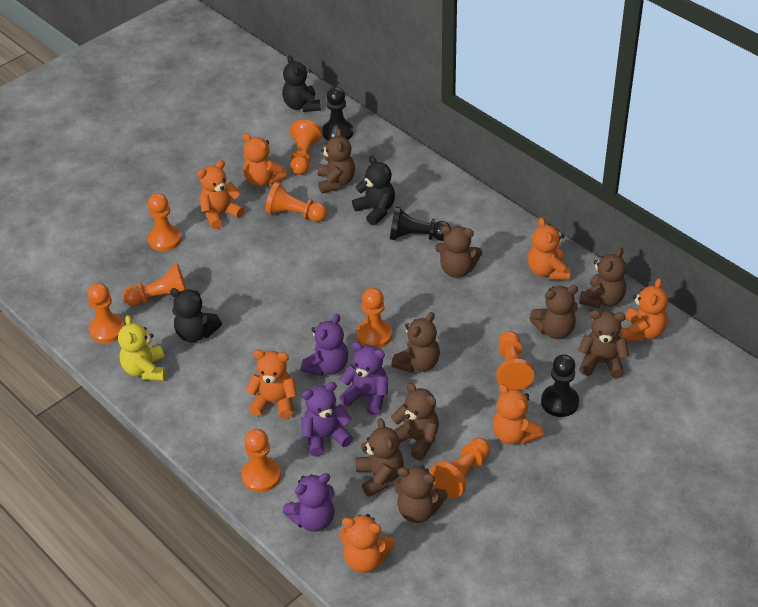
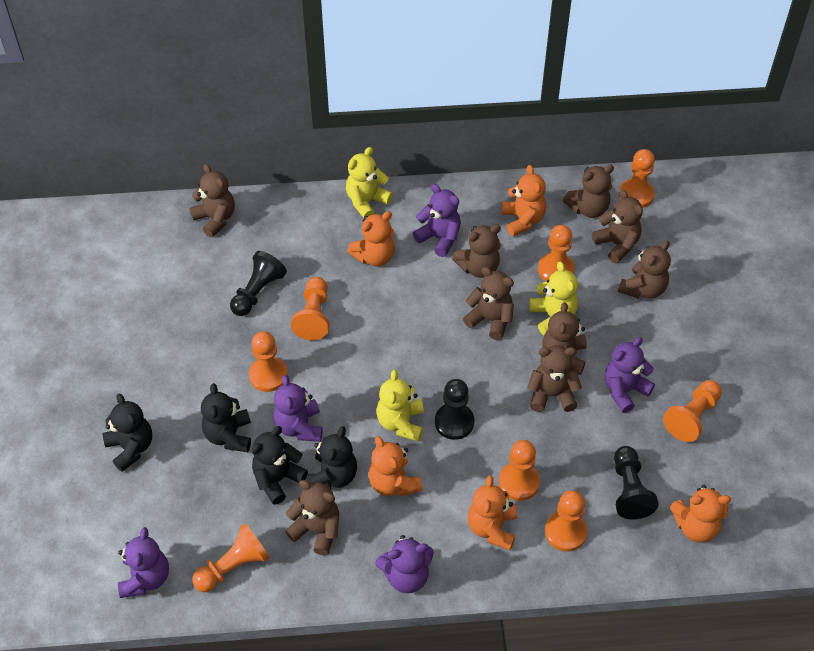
black teddy bear: [170,288,222,342] [282,55,321,112] [352,156,395,225] = 3 -> [103,394,152,472] [201,383,251,452] [252,426,308,505] [306,426,357,489] = 4
orange pawn: [87,283,125,343] [122,264,187,306] [148,193,182,251] [241,429,281,492] [265,182,327,222] [290,119,322,175] [356,288,392,348] [430,438,490,498] [496,331,534,390] = 9 -> [192,523,270,592] [249,331,288,392] [291,277,329,340] [499,440,540,501] [538,225,575,281] [545,490,587,551] [619,149,655,208] [663,380,722,442] = 8
orange teddy bear: [197,160,245,229] [243,133,287,187] [246,350,297,419] [339,514,395,573] [493,384,544,444] [528,217,570,280] [621,278,668,342] = 7 -> [347,211,395,266] [369,436,422,497] [468,475,517,550] [501,165,546,236] [670,485,731,543] = 5
purple teddy bear: [283,473,334,532] [301,314,348,376] [301,382,353,457] [340,342,388,415] = 4 -> [118,527,169,598] [273,375,323,442] [375,535,434,593] [413,184,461,257] [605,337,655,413] = 5
yellow teddy bear: [118,315,166,381] = 1 -> [346,147,393,218] [376,370,424,442] [529,262,578,335] = 3

